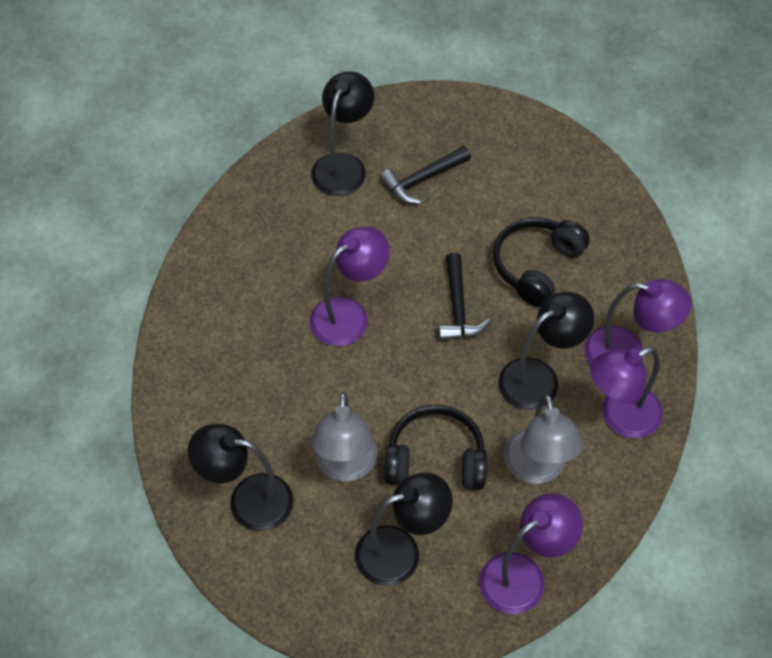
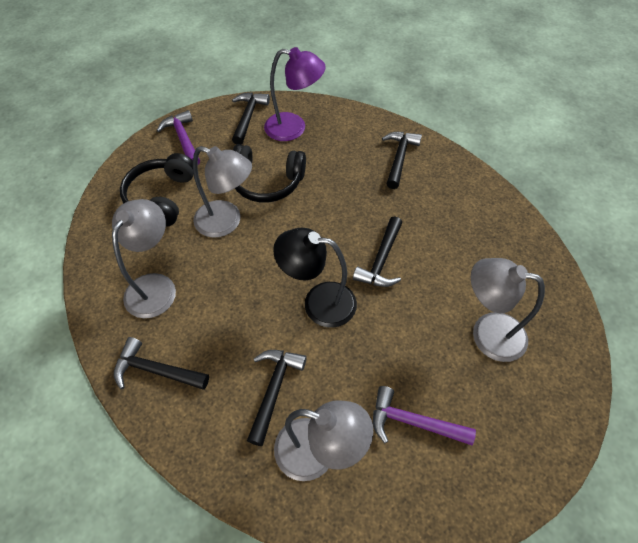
black hammer: [380,146,471,204] [438,253,491,341] = 2 -> [114,337,209,390] [232,93,270,145] [247,350,307,446] [353,216,402,287] [382,132,422,189] = 5
black lamp: [188,424,293,531] [311,71,374,196] [355,472,453,586] [499,292,594,410] = 4 -> [273,228,357,328] = 1
grey lamp: [311,392,377,482] [504,394,583,484] = 2 -> [112,199,176,318] [193,146,252,238] [274,401,373,481] [471,258,545,362] = 4
purple hammer: none = 0 -> [157,110,200,165] [373,386,476,445] = 2
purple lamp: [310,227,390,346] [479,493,583,614] [584,279,691,365] [590,347,663,438] = 4 -> [264,47,326,141] = 1

